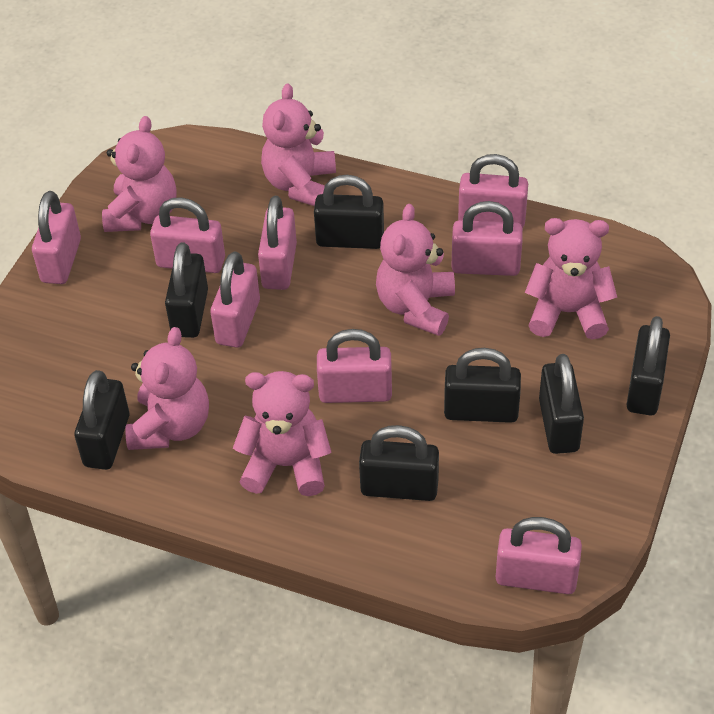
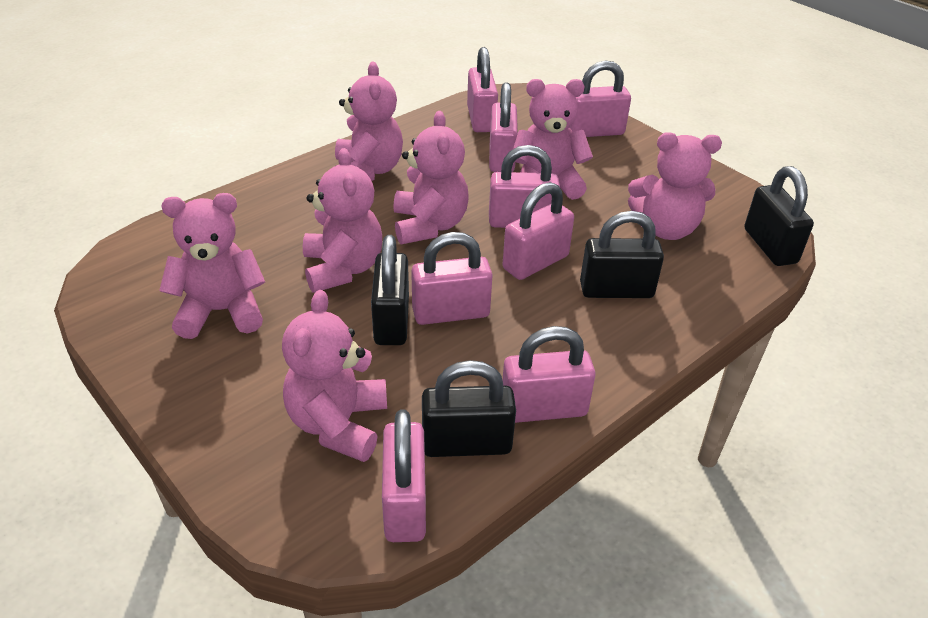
black padlock: [74,370,129,470] [165,242,208,338] [314,175,384,249] [359,425,439,501] [444,348,521,423] [539,354,584,454] [627,316,670,416] = 7 -> [371,235,409,345] [422,360,516,457] [580,211,664,298] [744,166,814,266] = 4
pink teddy bear: [102,116,176,232] [125,327,209,450] [233,371,331,496] [261,84,336,206] [376,204,455,336] [525,218,617,340] = 6 -> [159,193,265,339] [282,290,387,462] [303,148,382,293] [335,62,403,181] [393,111,469,244] [513,79,593,200] [628,132,722,240] = 7

